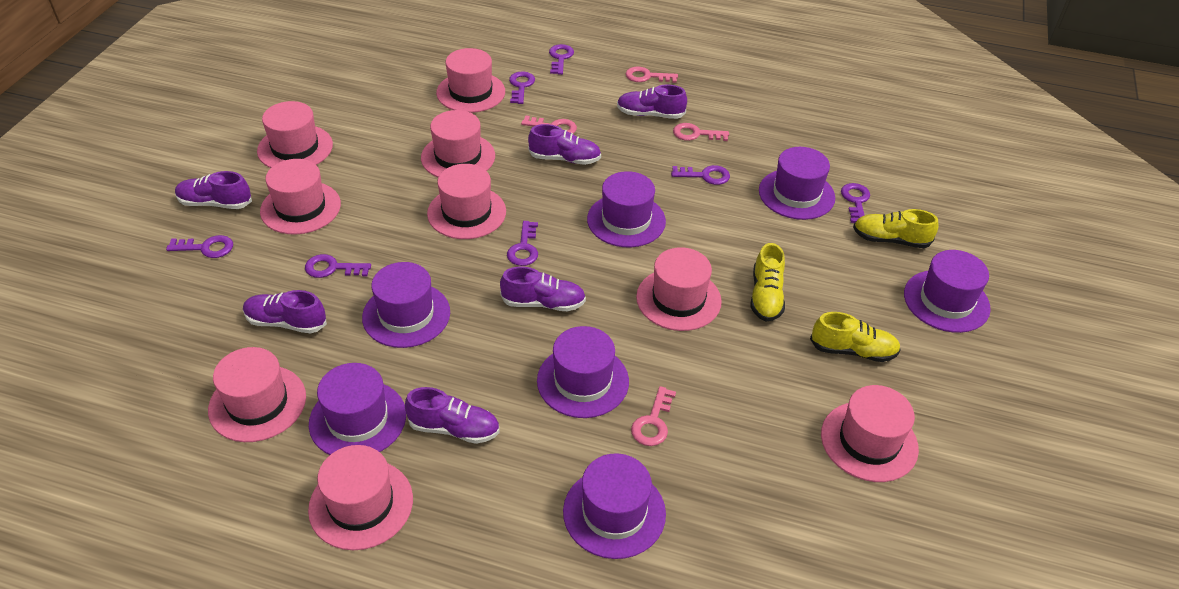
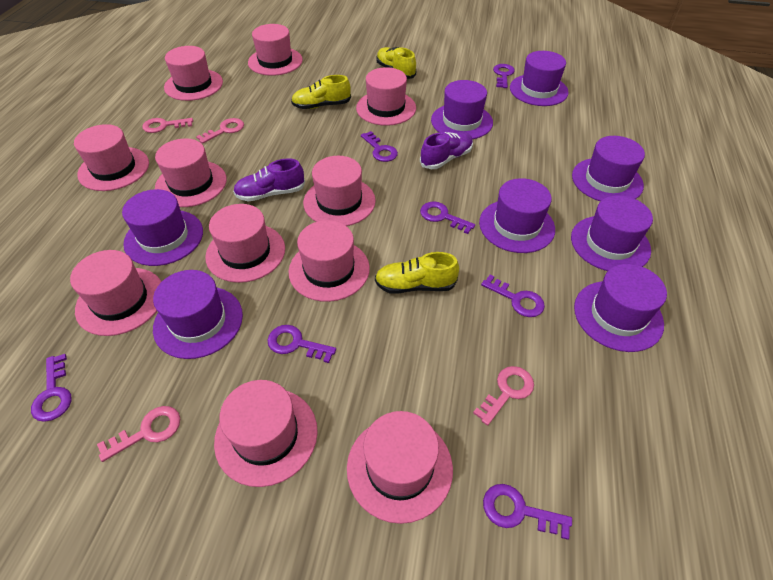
pink hat: [208,347,306,442] [257,101,333,168] [260,159,341,235] [308,445,413,550] [421,110,495,178] [427,164,506,239] [436,48,505,113] [636,247,722,331] [821,385,919,482] = 9 -> [70,250,162,336] [74,124,149,191] [155,139,227,207] [164,46,223,101] [205,204,285,283] [214,380,318,487] [248,24,303,76] [288,220,370,302] [303,156,376,226] [347,411,453,524] [356,67,416,126] = 11
purple hat: [309,363,406,455] [362,262,450,348] [537,326,629,418] [563,453,666,559] [587,171,666,247] [759,147,835,220] [904,250,991,333] = 7 -> [122,189,203,266] [153,270,243,359] [431,80,493,139] [479,178,555,253] [510,51,569,106] [571,195,653,271] [572,136,645,201] [574,264,667,352] = 8
purple shoe: [175,171,252,209] [243,290,327,334] [405,387,500,444] [500,267,586,311] [528,124,601,165] [617,85,687,119] = 6 -> [233,159,305,202] [420,132,473,169] = 2

